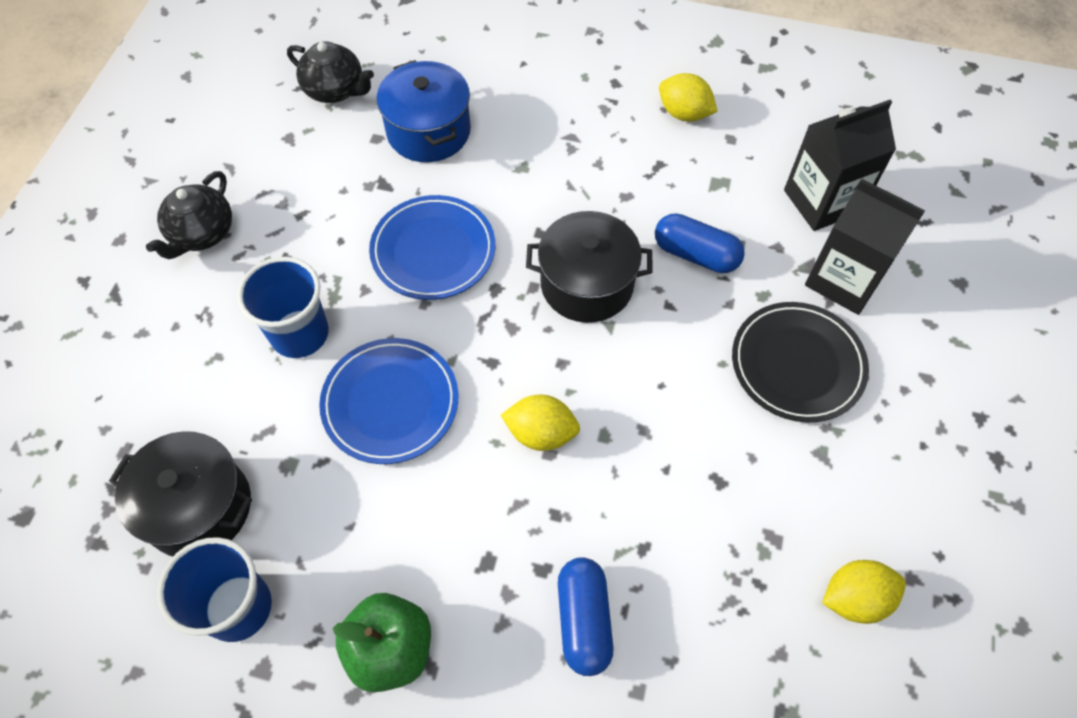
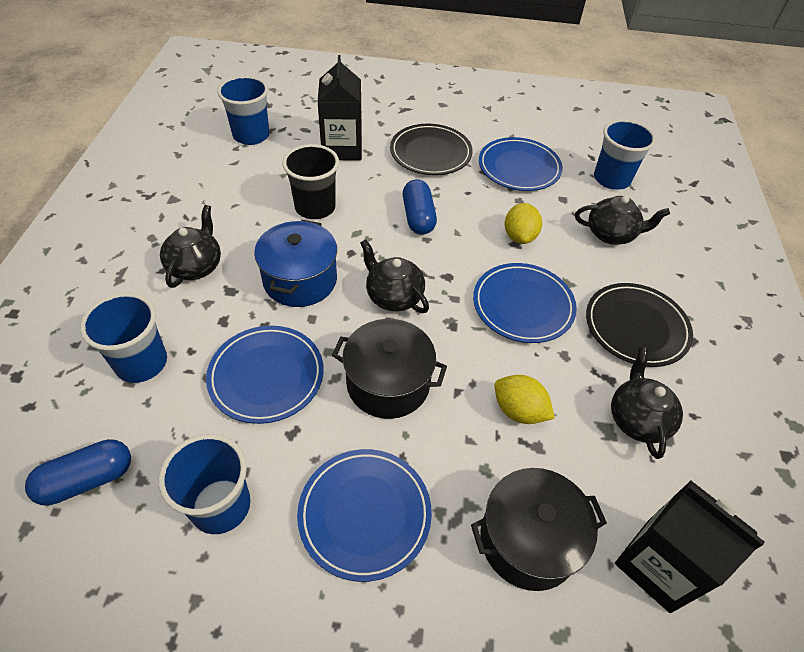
black cup: none = 0 -> [282,144,339,219] = 1
black plate: [732,302,869,422] = 1 -> [390,124,473,175] [586,283,693,367] = 2
black teapot: [146,171,232,259] [287,41,374,103] = 2 -> [160,205,221,288] [360,239,429,313] [575,196,670,245] [611,348,683,459] = 4
blue cup: [157,537,272,642] [237,257,329,358] = 2 -> [80,293,167,383] [159,434,251,534] [217,76,269,145] [594,119,656,190] = 4
blue plate: [319,338,459,464] [369,195,495,300] = 2 -> [206,326,324,424] [297,449,432,582] [473,263,577,343] [479,137,563,191] = 4
green apple: [332,593,431,692] = 1 -> none = 0
yellow lemon: [501,395,580,451] [659,73,718,121] [822,560,906,624] = 3 -> [494,375,555,424] [505,203,542,244] = 2

